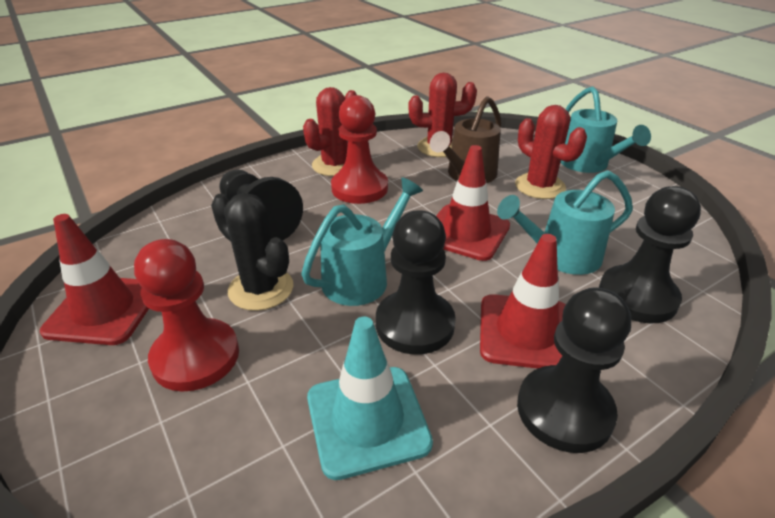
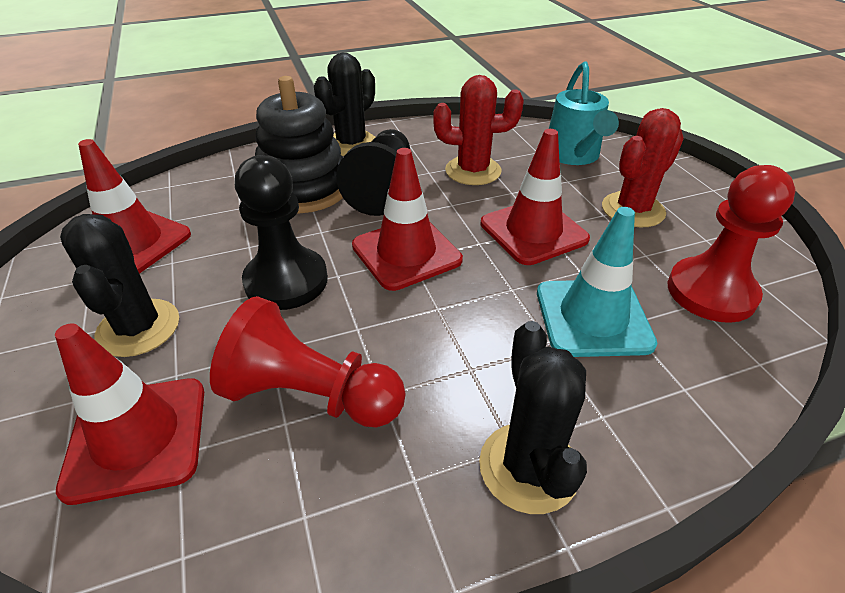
black cactus: [211,193,294,311] = 1 -> [60,214,179,357] [314,53,376,156] [479,321,587,514] = 3
black pawn: [220,170,303,241] [376,210,456,355] [517,288,631,453] [599,186,701,324] = 4 -> [235,155,328,310] [336,129,410,216] = 2
black stacking toy: none = 0 -> [255,76,343,213] = 1
brown watering can: [430,96,501,183] = 1 -> none = 0
red cactus: [303,87,357,176] [408,73,477,157] [515,105,587,199] = 3 -> [433,75,524,185] [602,108,684,227] = 2
red traffic cone: [40,214,149,345] [436,145,510,261] [480,234,566,369] = 3 -> [55,323,204,505] [78,139,191,274] [352,148,463,291] [481,129,590,265] = 4
turquoise watering can: [301,177,423,306] [497,170,633,275] [560,86,651,173] = 3 -> [549,61,619,165] = 1

